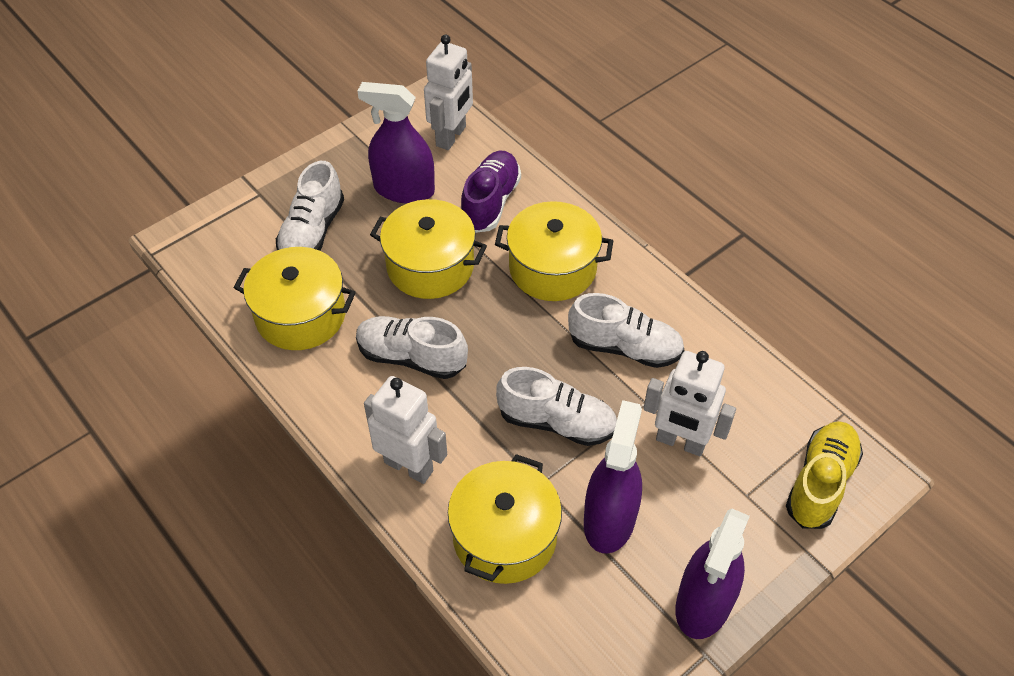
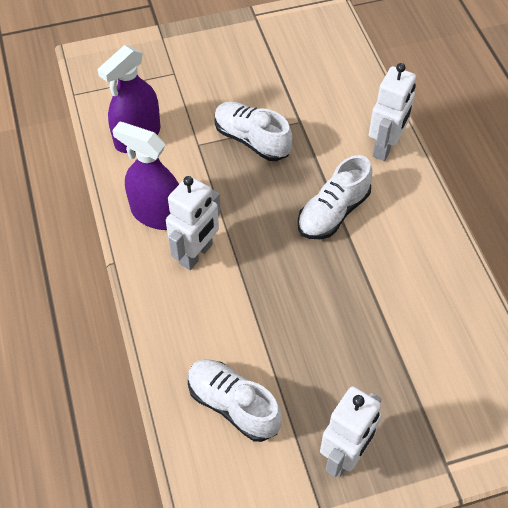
purple shoe: [461,151,521,233] = 1 -> none = 0
purple spray bottle: [357,82,435,204] [584,400,642,554] [675,509,750,639] = 3 -> [97,45,160,153] [112,121,179,230] = 2
white shoe: [276,161,344,251] [356,316,468,379] [496,367,617,446] [568,293,684,368] = 4 -> [188,359,282,442] [215,101,292,161] [298,155,372,239] = 3
yellow pot: [234,247,356,350] [370,199,487,299] [448,454,562,584] [495,201,613,301] = 4 -> none = 0
yellow shoe: [786,421,863,529] = 1 -> none = 0

